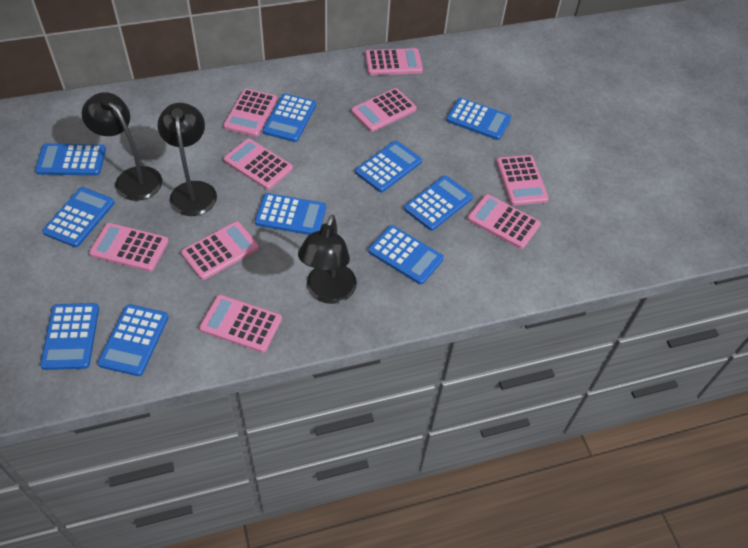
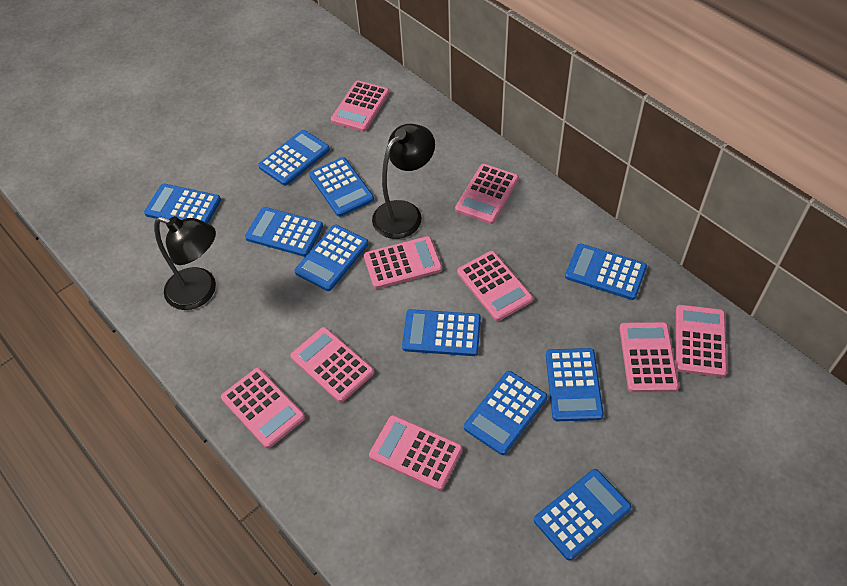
black lamp: [82,92,162,201] [158,103,217,216] [298,215,357,304] = 3 -> [154,216,216,310] [372,124,435,239] = 2

